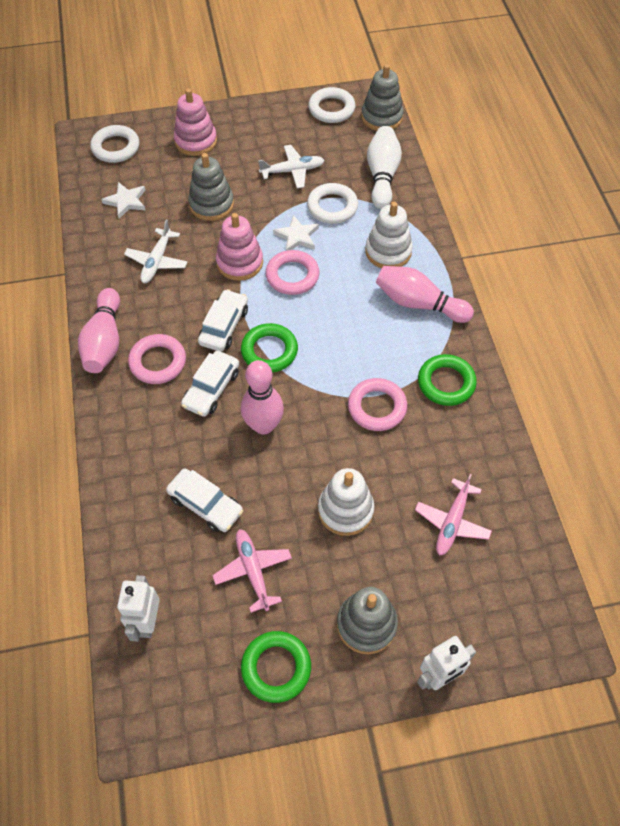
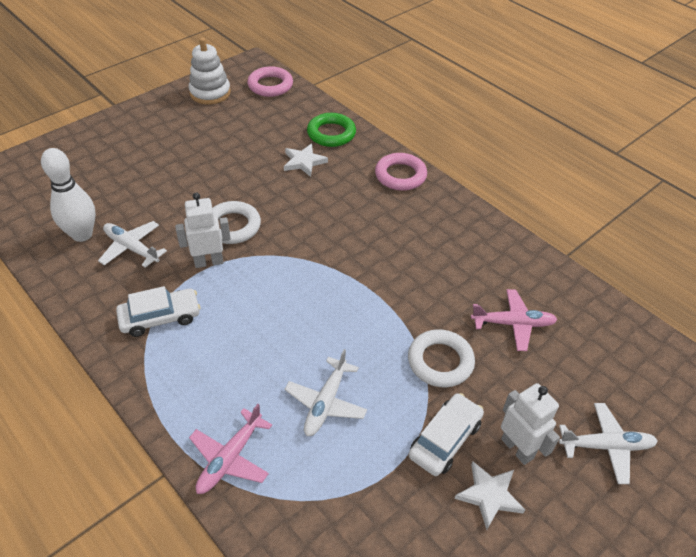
green ring: [241,323,298,373] [241,631,311,703] [418,354,477,406] = 3 -> [307,113,356,147] = 1
grey stacking toy: [188,153,234,221] [337,587,398,654] [361,64,404,131] = 3 -> none = 0
pink bowling pin: [78,288,120,373] [241,360,284,435] [376,266,474,323] = 3 -> none = 0
pink ring: [128,334,186,384] [265,250,320,295] [348,378,407,431] = 3 -> [247,66,293,97] [375,153,427,191] = 2
pink stacking toy: [174,88,217,156] [216,213,263,281] = 2 -> none = 0
white car: [166,468,243,532] [181,351,239,417] [198,289,248,351] = 3 -> [116,286,200,337] [409,393,484,476] = 2
white plane: [124,219,188,283] [258,145,325,188] = 2 -> [98,221,167,268] [284,349,367,436] [559,403,657,484] = 3
white ring: [91,125,139,163] [307,183,358,224] [308,87,355,123] = 3 -> [212,201,261,244] [408,329,475,387] = 2
white stacking toy: [318,468,375,536] [365,202,413,268] = 2 -> [189,38,231,105] = 1

